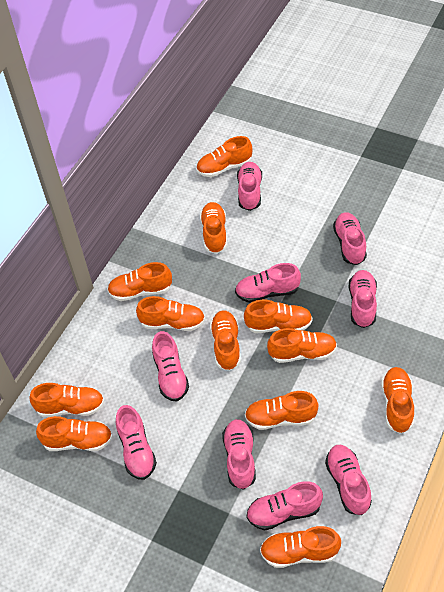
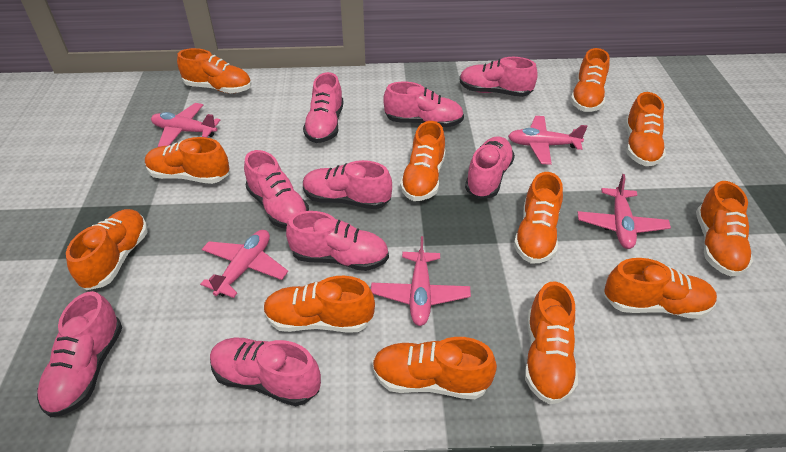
pink plane: none = 0 -> [151,103,220,147] [200,230,288,298] [371,236,471,326] [508,116,588,165] [578,174,671,249] = 5

